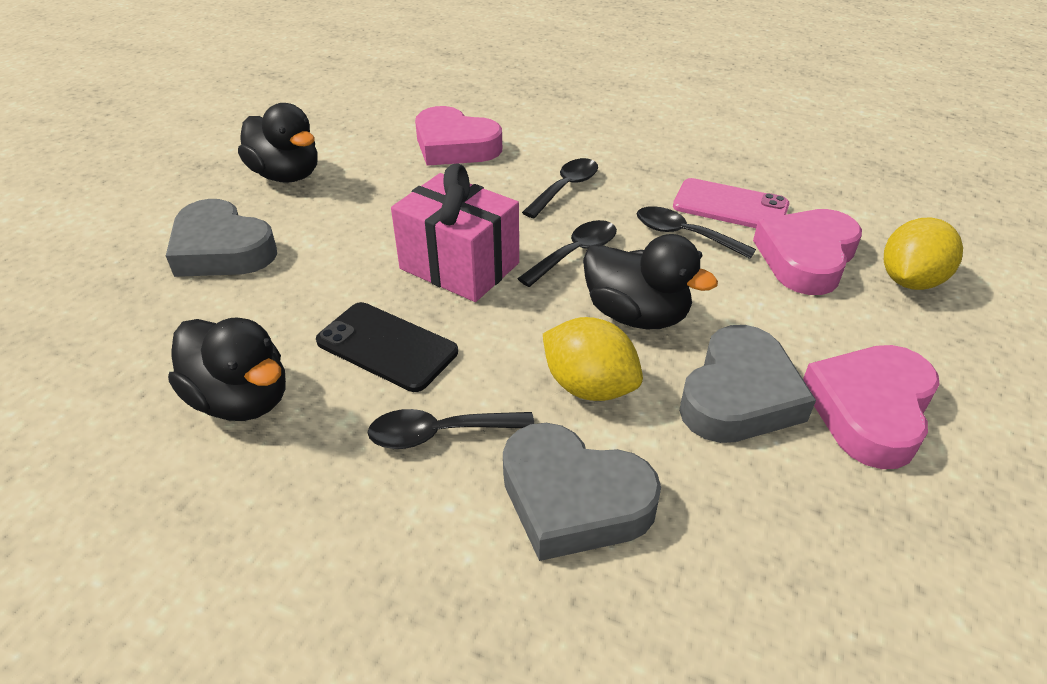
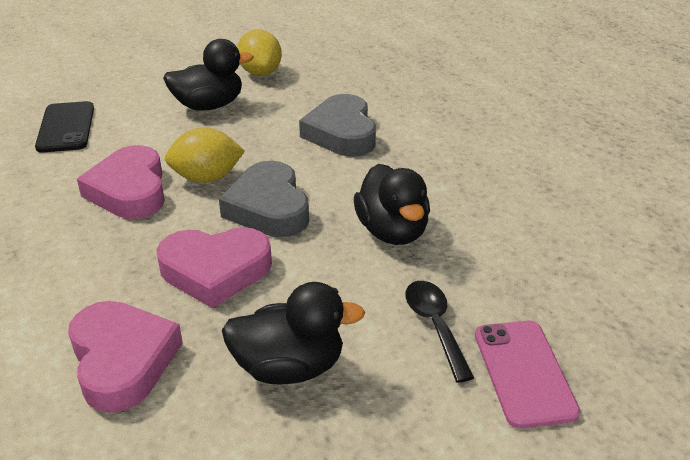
black spoon: [368,409,534,449] [517,220,617,287] [522,158,598,218] [637,206,756,259] = 4 -> [405,281,474,383] = 1
grey heart: [166,199,277,277] [503,423,661,561] [679,325,816,443] = 3 -> [219,161,309,237] [299,94,376,156] = 2
pink gift: [391,163,519,302] = 1 -> none = 0

